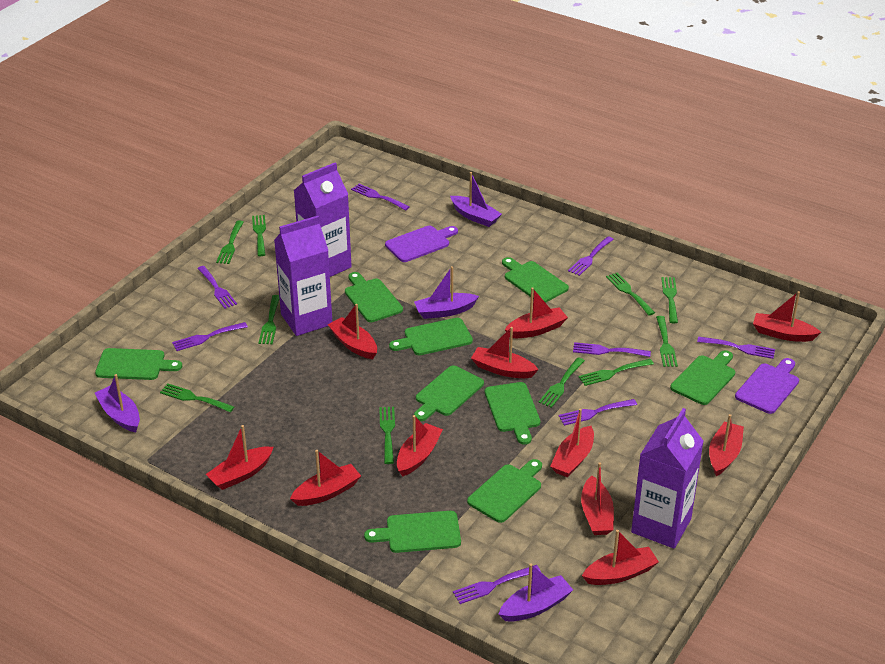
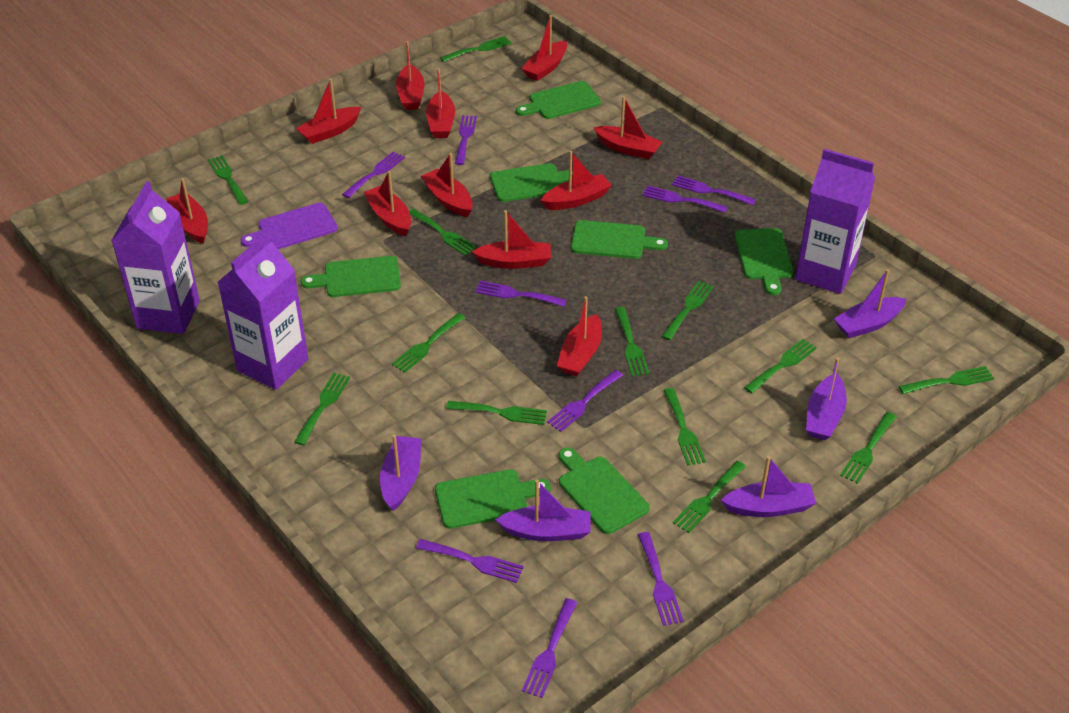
green cutting board: [95,348,182,380] [345,272,403,322] [364,511,461,553] [389,318,473,355] [414,365,484,421] [467,459,542,523] [485,382,540,445] [502,257,569,303] [670,350,735,405] = 9 -> [301,256,401,297] [435,469,551,529] [490,163,569,202] [516,81,601,119] [559,447,650,534] [571,220,668,259] [735,228,793,295] = 7
green fork: [160,384,234,412] [216,221,244,264] [252,215,266,256] [259,295,280,344] [379,407,395,464] [539,358,585,408] [579,359,654,386] [606,273,655,315] [656,316,678,367] [661,277,678,323] = 10 -> [208,155,248,205] [294,373,350,445] [392,313,465,373] [409,209,477,255] [440,36,512,62] [446,401,547,425] [615,307,649,376] [661,281,714,341] [663,388,706,466] [673,461,746,533] [744,339,817,394] [840,412,897,484] [899,366,994,394] = 13
purple boat: [95,374,140,432] [414,266,479,319] [450,172,502,227] [498,563,573,622] = 4 -> [380,435,421,511] [495,480,591,541] [721,456,816,517] [806,357,847,440] [834,269,906,338] = 5
purple cutting board: [385,226,458,262] [735,358,799,414] = 2 -> [241,203,338,249] = 1
purple fork: [172,322,248,351] [197,266,237,309] [351,184,410,211] [453,565,541,604] [558,399,637,426] [568,236,614,276] [573,342,651,357] [697,336,775,359] = 8 -> [342,152,405,198] [416,539,524,583] [455,115,477,165] [475,280,567,307] [522,598,578,698] [547,370,623,432] [638,532,684,626] [642,186,728,213] [672,176,756,205] = 9

